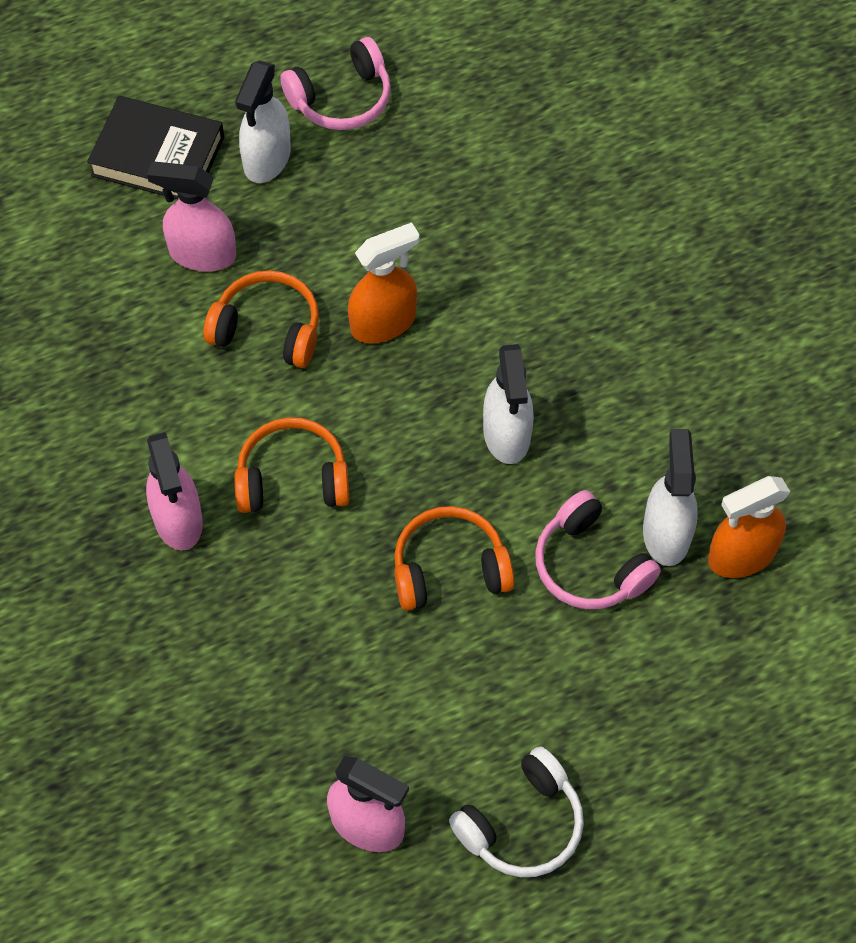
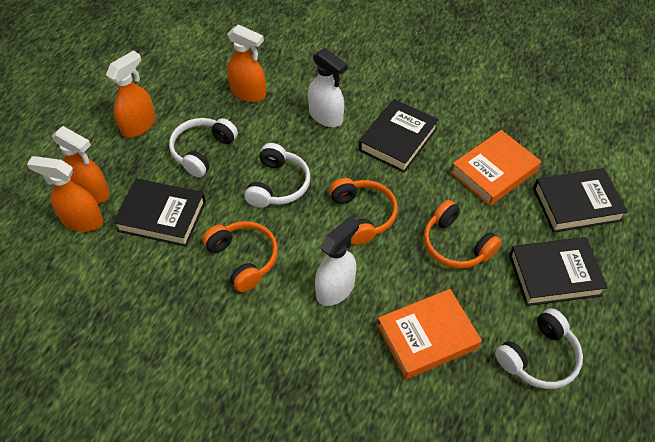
black book: [87,96,224,199] = 1 -> [113,179,206,247] [359,99,439,173] [509,237,608,306] [533,168,628,233] = 4
orange book: none = 0 -> [377,289,482,379] [451,130,541,206] = 2
orange spray bottle: [348,222,420,343] [708,476,790,578] = 2 -> [27,156,103,232] [52,126,110,204] [106,50,156,138] [227,24,266,102] = 4
pink headphones: [280,37,391,130] [535,490,661,609] = 2 -> none = 0
pink spray bottle: [146,432,203,551] [147,162,236,272] [327,756,409,852] = 3 -> none = 0
white headphones: [449,747,584,877] = 1 -> [169,118,238,178] [244,143,311,208] [495,308,583,389] = 3
white spray bottle: [235,61,291,183] [483,344,534,464] [643,429,698,566] = 3 -> [308,48,348,127] [315,216,359,306] = 2

